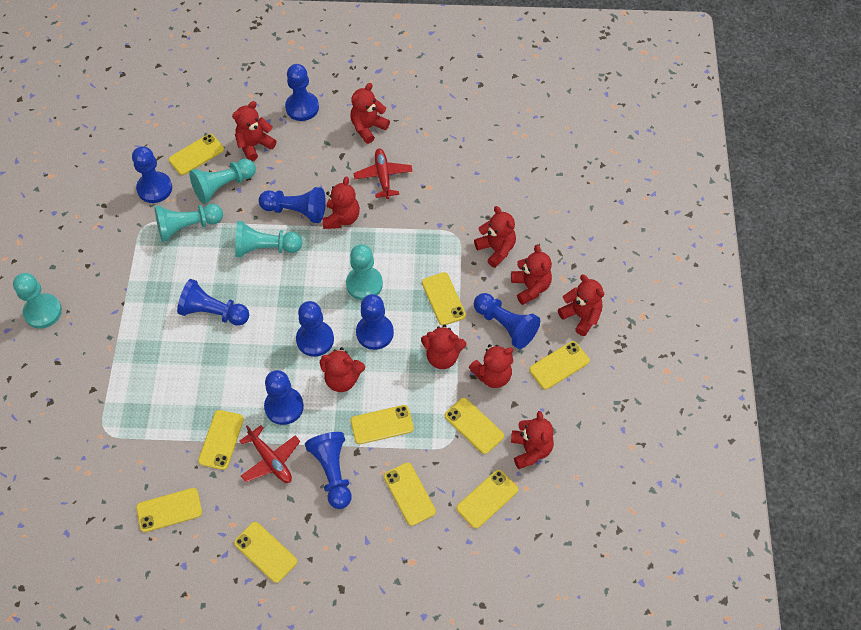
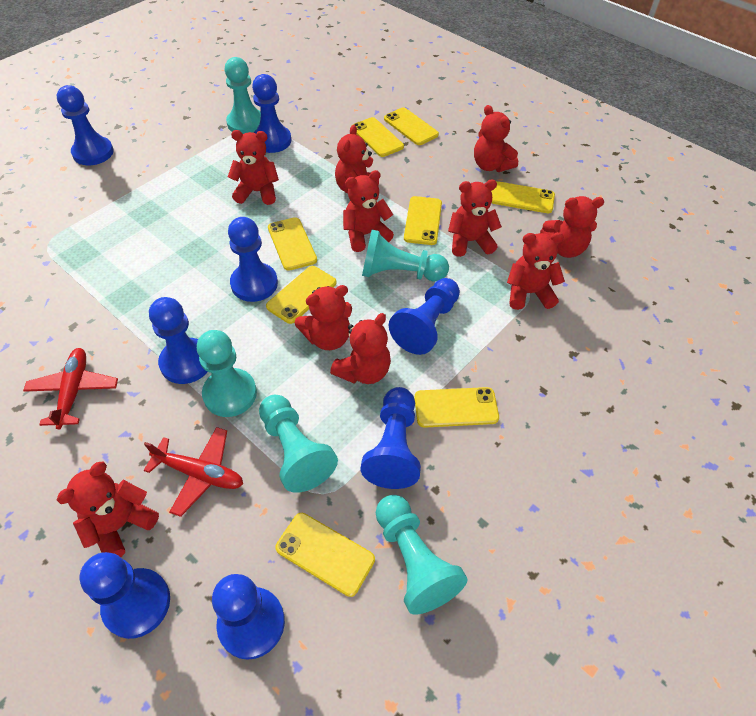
blue pawn: [132,146,172,203] [177,279,249,326] [259,187,326,223] [264,370,304,425] [285,64,319,121] [296,301,334,357] [305,432,351,509] [356,294,394,350] [474,293,540,349] = 9 -> [57,85,114,165] [80,552,170,639] [149,297,208,384] [212,574,285,660] [228,217,278,302] [252,74,291,153] [361,387,421,489] [389,278,460,355] = 8
yellow phone: [136,488,202,532] [169,134,224,175] [198,410,244,470] [234,522,297,583] [351,405,414,444] [384,462,436,526] [422,272,466,326] [445,398,504,454] [456,470,518,529] [529,341,590,390] = 10 -> [266,266,337,324] [268,217,317,271] [275,513,375,597] [353,117,404,157] [384,107,439,145] [404,196,442,245] [414,387,499,428] [491,181,555,213] = 8

